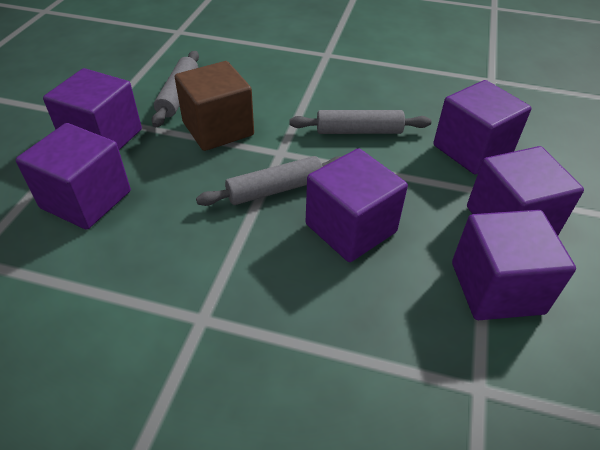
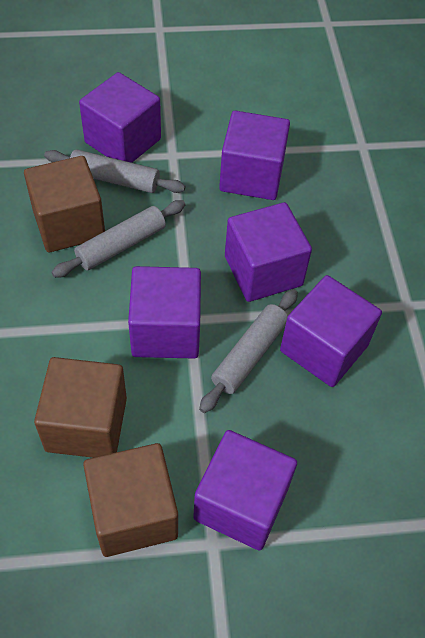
brown cube: [175,61,254,151] = 1 -> [24,156,105,252] [34,357,127,458] [83,443,178,557] = 3

